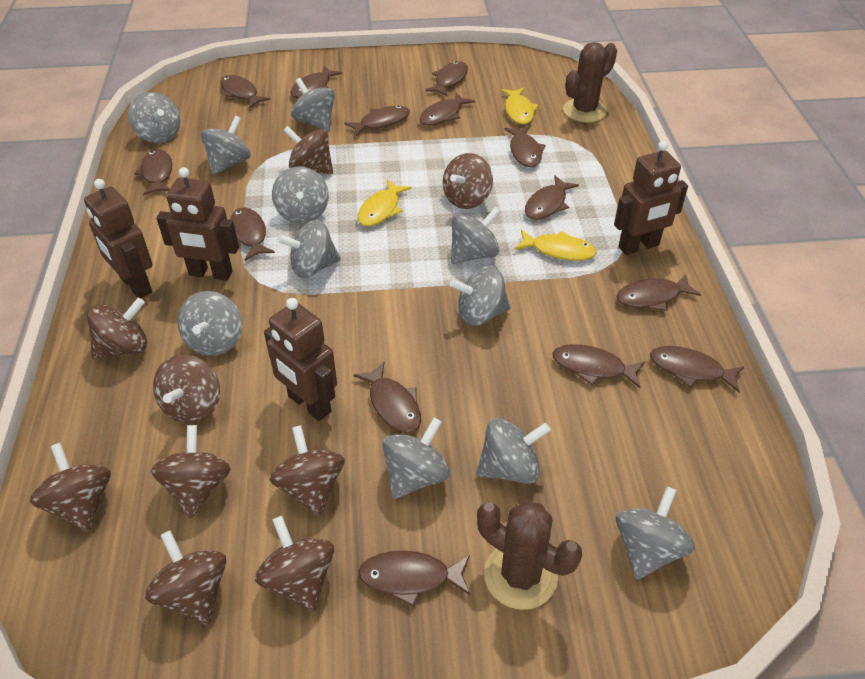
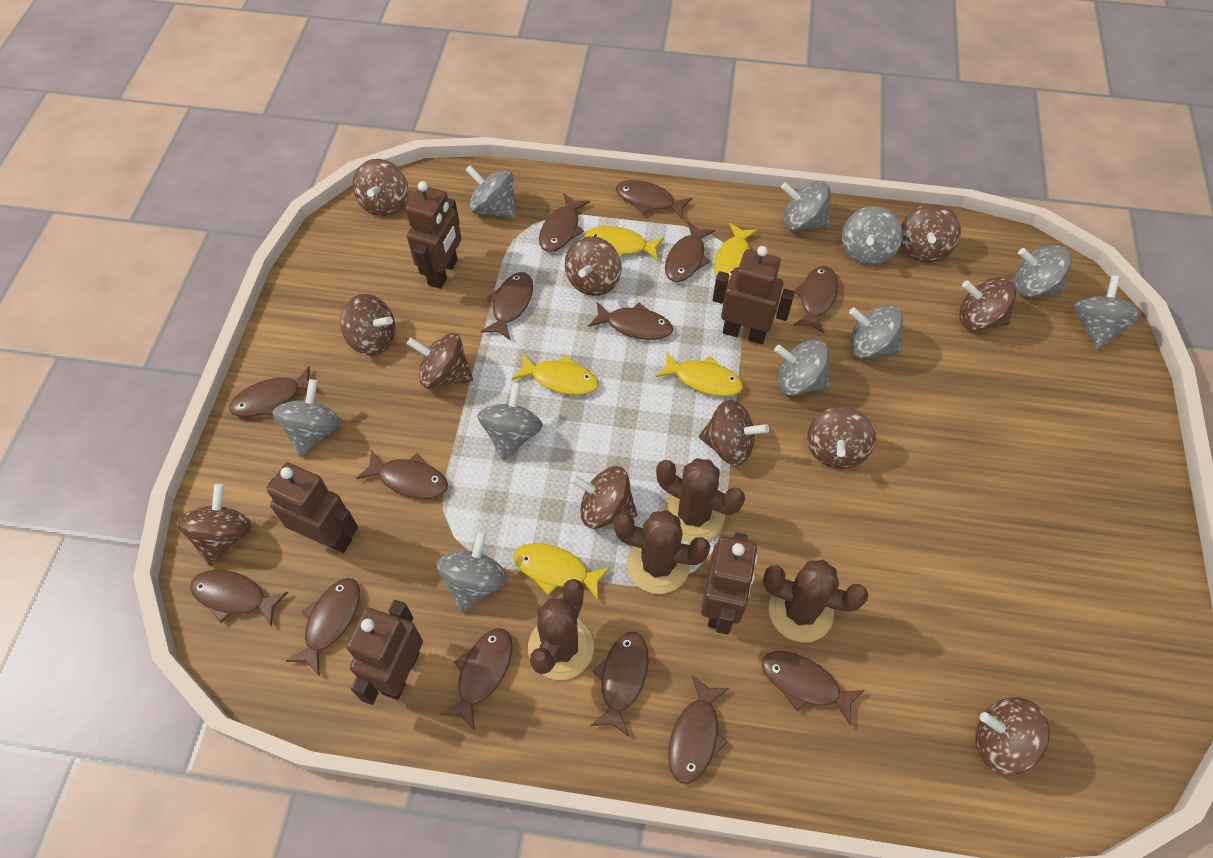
brown cactus: [477,501,582,610] [563,42,617,122] = 2 -> [528,579,594,680] [614,510,710,594] [656,458,745,542] [763,560,868,642] = 4
brown robot: [84,179,153,298] [157,167,239,281] [264,298,337,421] [614,141,688,255] = 4 -> [267,463,358,553] [346,600,423,705] [406,181,461,289] [701,532,758,635] [713,246,795,344] = 5
brown spinning top: [30,443,111,532] [87,298,147,360] [145,530,226,625] [151,425,231,518] [153,354,220,424] [255,516,334,612] [269,425,345,516] [283,126,333,174] [443,153,493,209] = 9 -> [177,484,252,566] [340,294,395,356] [352,159,408,217] [407,333,473,388] [565,236,622,296] [570,466,637,529] [699,400,769,466] [807,407,876,469] [901,204,961,263] [959,277,1016,330] [975,697,1050,774] = 11
grey spinning top: [128,92,180,143] [177,291,242,356] [201,116,251,175] [272,167,329,223] [277,220,341,278] [291,78,335,131] [382,417,450,499] [450,266,511,326] [451,207,501,264] [476,418,551,484] [616,486,695,580] = 11 -> [273,379,341,457] [437,530,507,613] [465,165,516,219] [477,382,543,461] [774,340,830,396] [781,181,831,230] [842,206,903,265] [849,305,903,358] [1014,245,1072,297] [1074,275,1142,350] = 10
yellow fish: [358,180,412,226] [501,88,538,125] [515,230,597,261] = 3 -> [512,354,599,395] [514,543,610,600] [584,226,664,261] [656,351,743,397] [714,223,758,282] = 5

